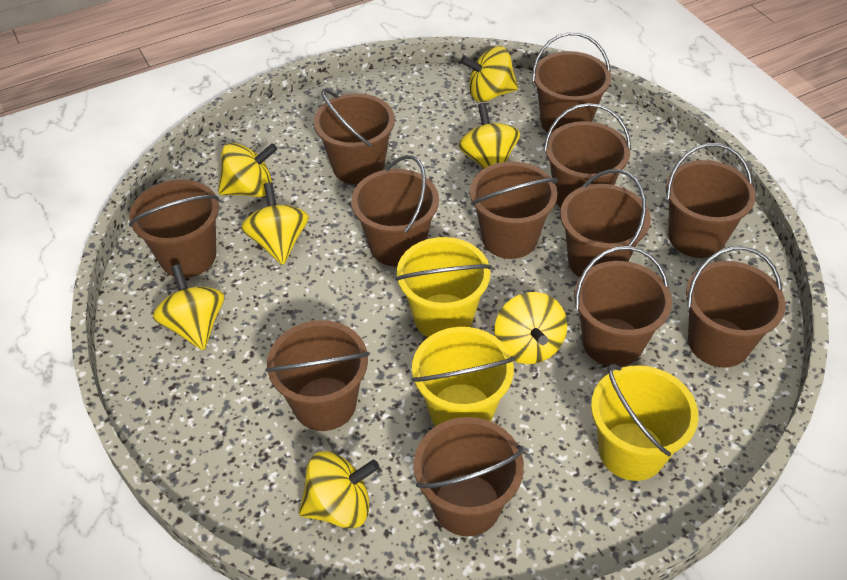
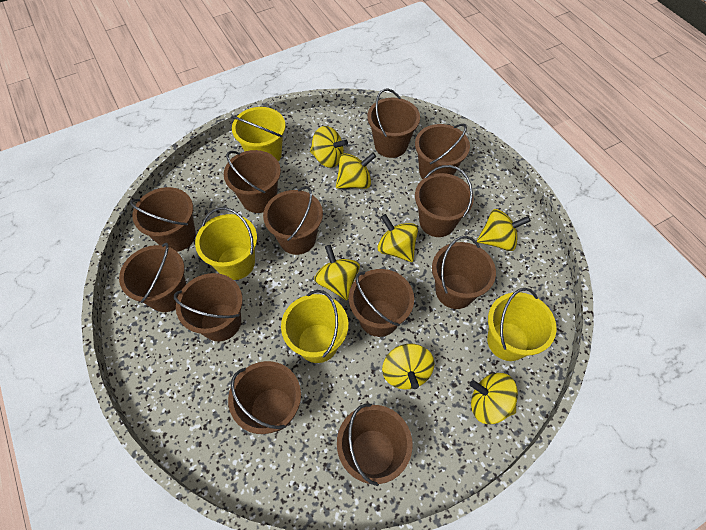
yellow bucket: [395,237,492,337] [411,327,515,426] [591,364,698,481] = 3 -> [195,207,257,280] [231,107,286,161] [281,290,348,363] [487,288,557,361] = 4

